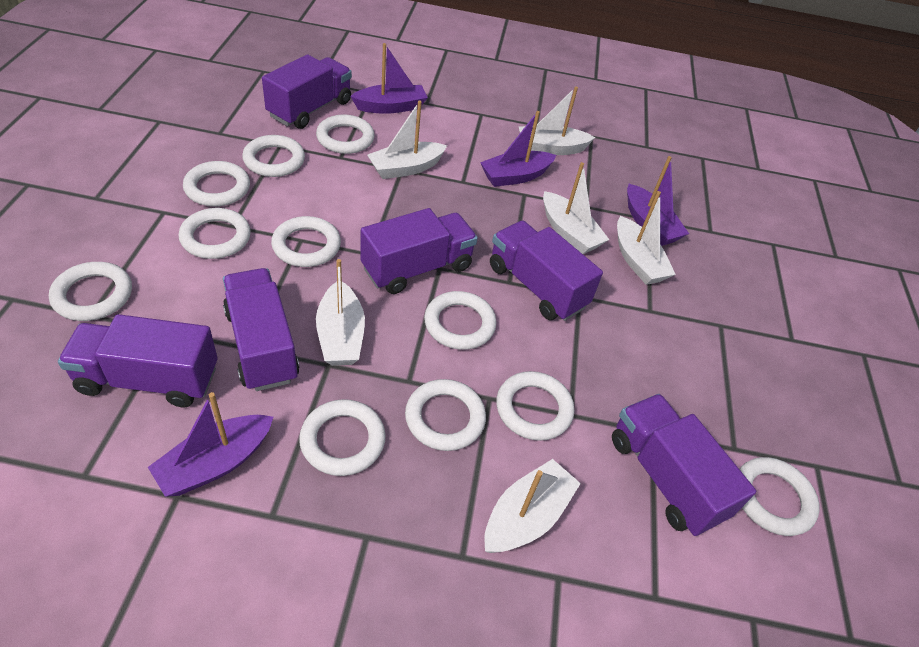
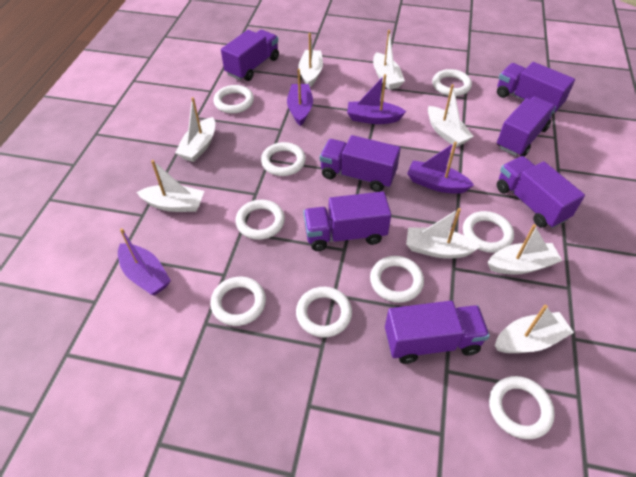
purple truck: [58,314,218,407] [223,268,299,391] [262,54,352,129] [360,208,478,294] [490,221,603,321] [612,394,756,536] = 6 -> [221,30,279,81] [303,192,391,251] [320,135,401,192] [385,301,490,364] [497,62,575,114] [497,97,556,157] [497,156,585,229] = 7
white boat: [316,259,365,366] [367,101,447,179] [484,459,581,553] [519,86,595,155] [543,162,610,254] [617,191,676,285] = 6 -> [137,160,204,212] [175,97,215,162] [298,33,323,87] [373,30,405,90] [406,208,480,259] [428,84,474,147] [487,224,562,275] [495,305,574,353] = 8
white ring: [49,262,132,321] [178,208,251,259] [183,161,250,207] [242,135,305,177] [271,216,341,267] [299,399,386,476] [316,115,375,154] [405,379,486,451] [424,291,497,350] [496,371,574,441] [740,457,820,536] = 11 -> [210,277,266,326] [213,85,254,114] [235,200,285,240] [261,142,306,176] [296,287,352,337] [370,256,424,303] [432,69,472,96] [463,211,514,253] [489,376,555,439] = 9

